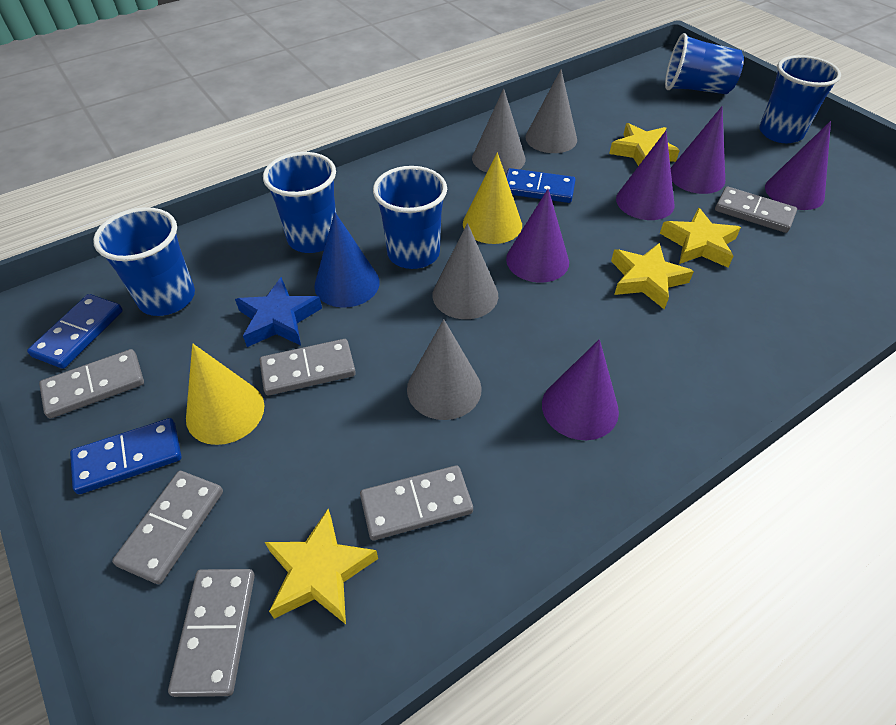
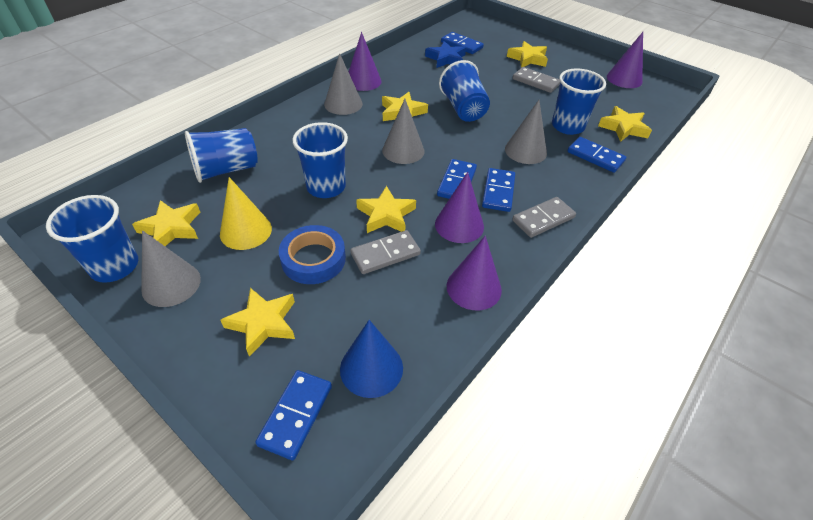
blue domino: [27,294,123,369] [70,418,181,494] [506,168,576,203] = 3 -> [255,370,332,460] [437,159,477,199] [441,32,484,54] [482,168,515,212] [567,137,626,173] = 5
blue tape: none = 0 -> [279,225,346,284] = 1
grey domino: [39,349,144,419] [112,471,223,584] [168,569,255,697] [259,339,356,395] [360,465,473,540] [715,187,797,233] = 6 -> [350,230,421,274] [512,197,576,238] [513,67,560,93] = 3
purple cone: [506,189,569,283] [542,339,619,440] [616,131,674,220] [671,106,725,194] [765,121,831,210] = 5 -> [349,32,382,91] [435,172,484,243] [447,236,502,310] [607,32,643,88] = 4
yellow cone: [186,344,264,445] [463,152,522,244] = 2 -> [220,177,272,250] = 1
yellow star: [265,509,378,624] [609,123,680,166] [611,243,694,309] [660,208,741,268] = 4 -> [132,200,200,246] [220,288,295,357] [356,186,416,233] [382,92,428,121] [507,41,548,68] [598,106,652,142] = 6

